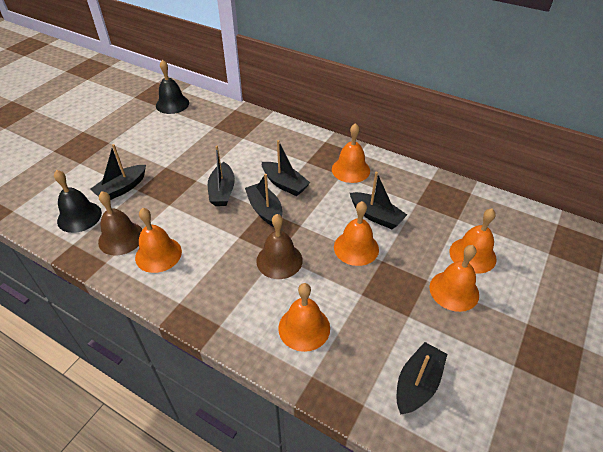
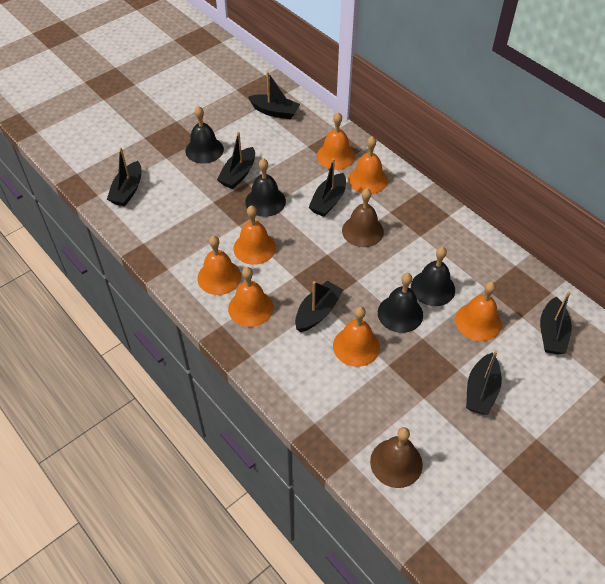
black bell: [54,170,102,233] [156,60,189,114] = 2 -> [185,106,224,164] [245,158,286,217] [378,273,423,333] [411,247,455,306] = 4
black boat: [90,144,146,200] [208,146,235,206] [245,174,283,227] [262,140,310,196] [350,172,407,229] [397,342,447,415] = 6 -> [107,147,141,206] [217,132,255,189] [248,71,300,119] [295,281,343,332] [309,158,346,217] [466,350,502,415] [540,291,572,354] = 7
orange bell: [135,208,182,273] [278,283,330,352] [332,123,370,183] [334,201,379,266] [429,245,479,312] [450,208,497,273] = 6 -> [198,235,241,295] [228,267,273,327] [233,205,276,265] [317,112,355,170] [333,306,380,367] [348,136,388,194] [455,281,502,341] = 7

